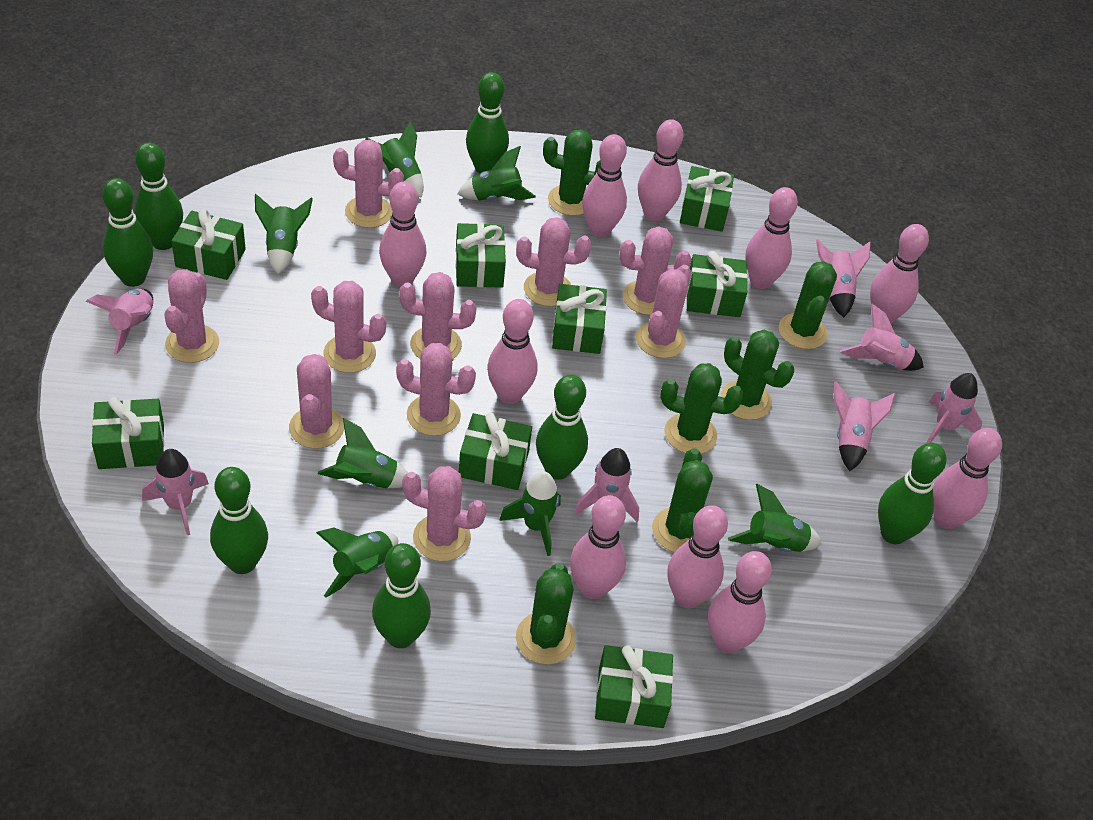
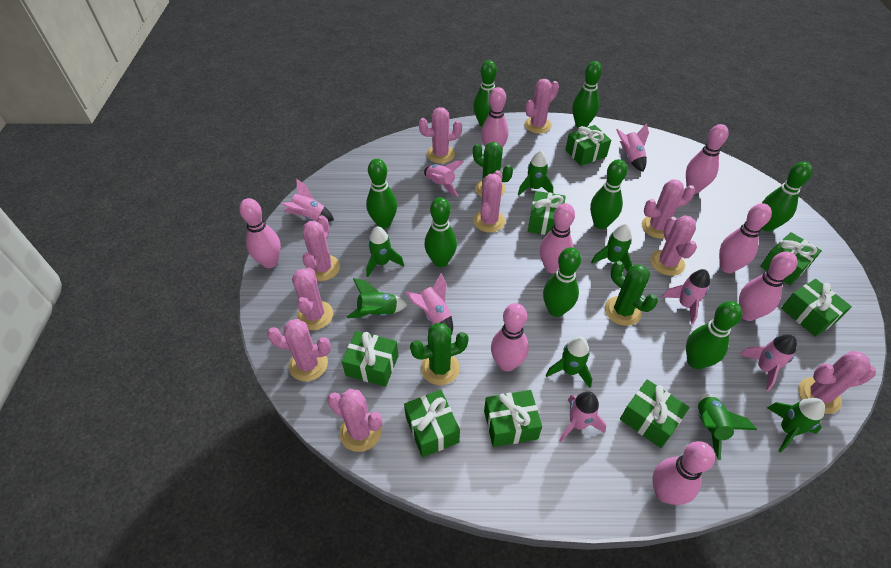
green bowling pin: [102,178,153,287] [134,143,183,250] [210,467,268,574] [372,543,431,648] [466,72,509,173] [536,374,588,480] [878,443,946,544] = 7 -> [366,159,397,229] [424,197,457,267] [473,60,497,127] [543,247,581,317] [572,61,602,128] [590,159,627,229] [686,301,742,369] [761,162,813,231] = 8
green cactus: [516,563,576,665] [543,130,601,216] [652,448,713,552] [660,363,744,454] [721,330,794,420] [779,261,837,349] = 6 -> [410,323,469,385] [473,142,513,197] [605,261,658,326] = 3
pink bowling pin: [379,182,426,287] [487,299,537,404] [570,495,626,599] [582,134,627,237] [638,119,683,221] [668,505,728,608] [708,551,772,653] [746,187,798,289] [870,224,929,324] [933,428,1002,529] = 10 -> [239,198,281,268] [481,87,508,148] [491,303,529,371] [540,203,575,273] [652,441,715,505] [686,124,729,193] [719,203,772,273] [739,251,797,321] = 8

